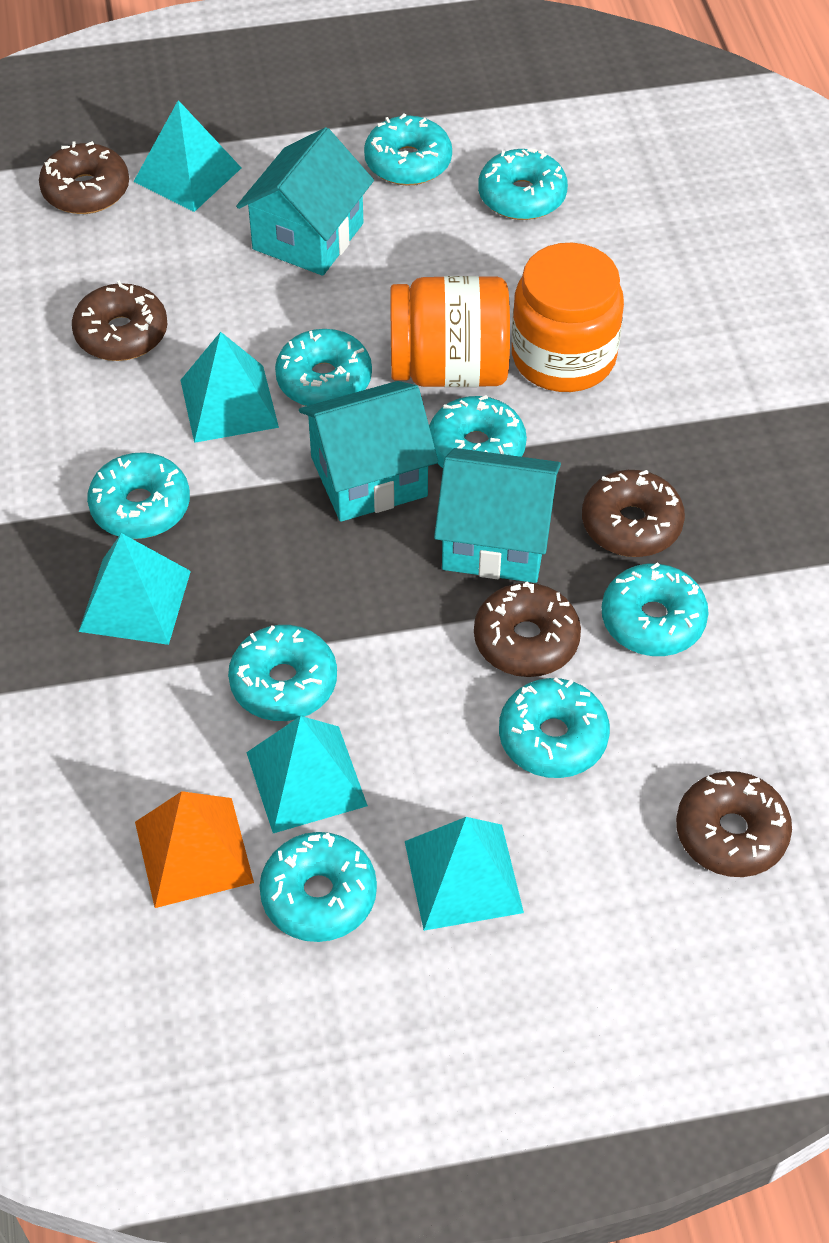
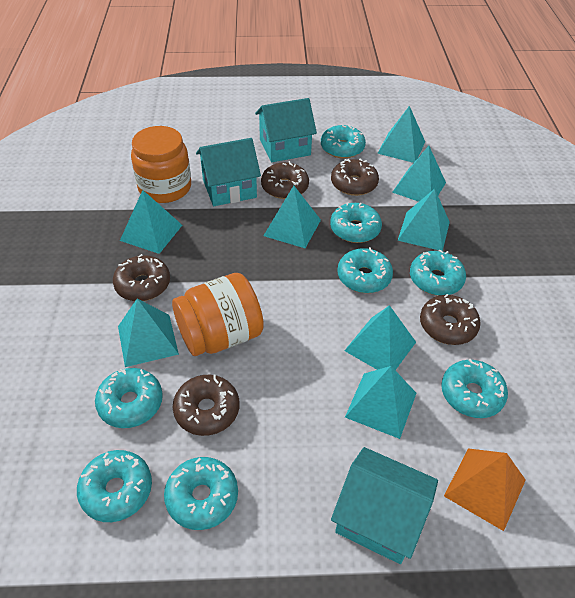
turquoise donut: [87,452,190,539] [228,625,337,721] [260,832,377,942] [275,329,372,406] [364,113,452,186] [429,395,527,468] [478,148,568,220] [499,678,610,778] [602,562,709,656] = 9 -> [77,450,152,522] [95,368,163,428] [164,457,238,530] [321,124,366,159] [330,202,382,243] [337,247,393,293] [410,250,466,296] [441,359,508,418] = 8
turquoise pyramid: [79,533,191,645] [133,100,241,212] [180,332,279,443] [246,716,368,833] [405,817,524,931] = 5 -> [118,299,179,367] [120,190,182,254] [264,185,321,248] [344,305,416,370] [345,366,416,439] [377,106,425,163] [392,146,446,202] [398,189,450,251] = 8

